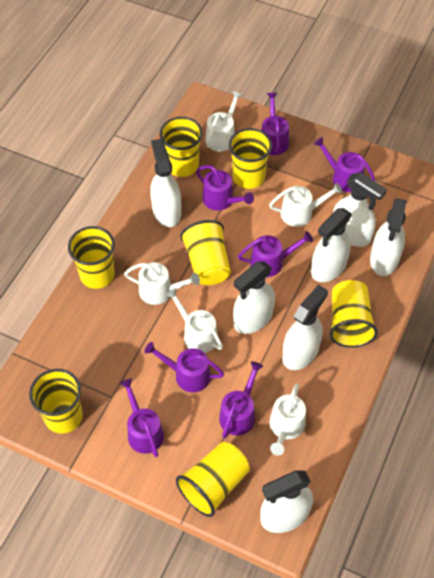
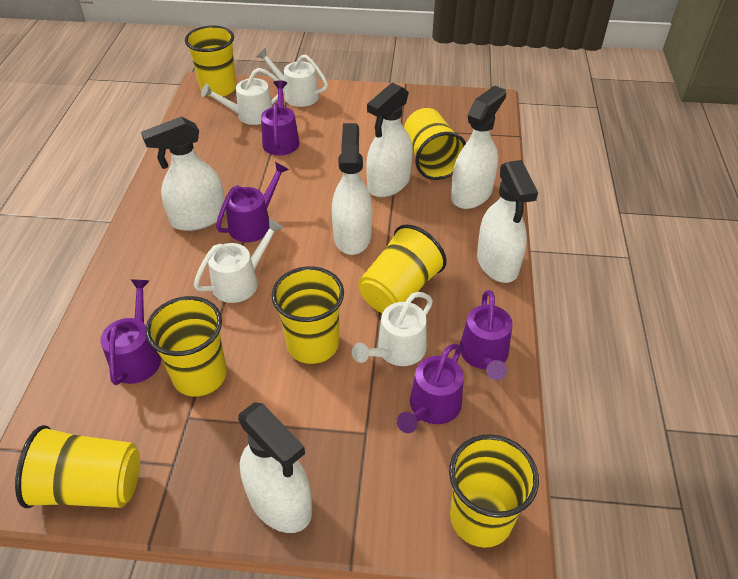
purple watering can: [120,378,164,457] [144,342,224,392] [196,165,254,211] [219,361,263,439] [238,231,313,277] [261,93,289,155] [314,137,375,192] = 7 -> [100,279,161,385] [216,162,289,242] [261,80,300,155] [397,344,464,433] [460,290,512,380] = 5
white spray bottle: [150,139,181,227] [233,261,275,334] [260,470,313,533] [282,285,328,370] [311,208,352,282] [333,172,387,247] [370,198,407,276] = 7 -> [141,117,226,231] [238,402,312,533] [332,123,372,255] [366,83,413,197] [451,85,506,209] [477,160,538,283] = 6
white watering can: [124,262,200,305] [166,288,223,353] [205,91,243,152] [269,183,342,227] [269,383,306,456] = 5 -> [193,218,283,303] [201,68,285,125] [257,48,328,107] [352,292,433,366] = 4

